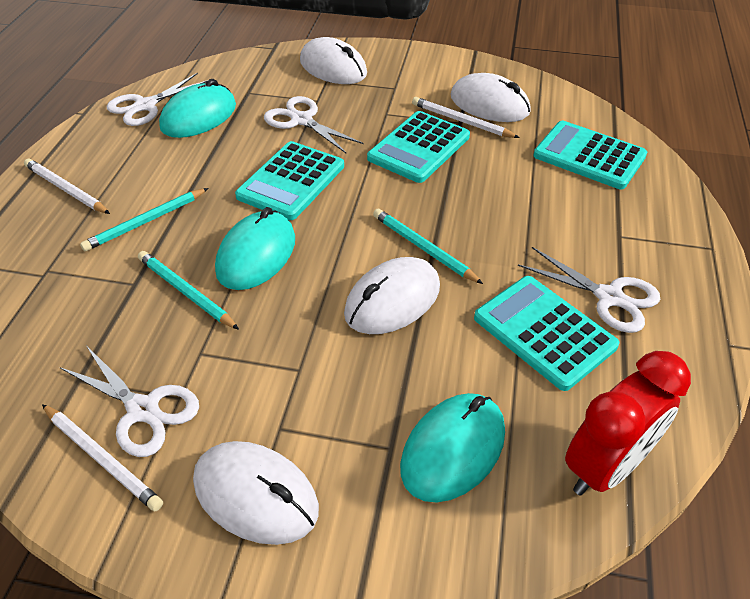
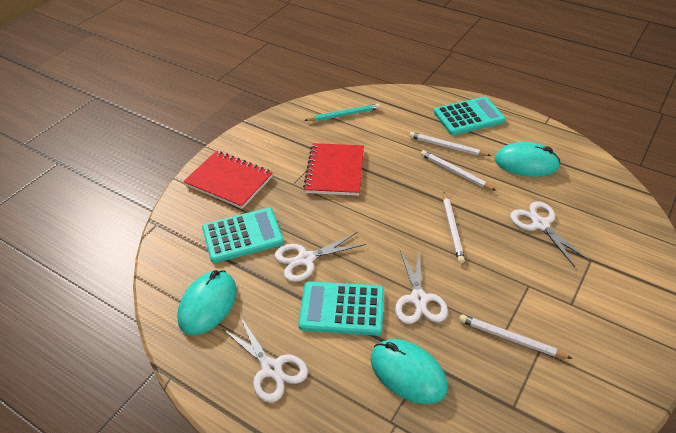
red clock: [565,351,691,496] = 1 -> none = 0
red notebook: none = 0 -> [183,151,273,209] [303,143,364,196] = 2
turquoise calculator: [235,141,344,220] [367,111,470,183] [474,276,619,391] [533,121,647,189] = 4 -> [202,208,284,263] [298,281,384,336] [434,97,506,135] = 3
turquoise pencil: [80,188,208,251] [138,251,239,330] [373,209,483,284] = 3 -> [304,103,380,121] = 1
white mouse: [193,441,319,545] [300,37,367,84] [344,257,440,334] [451,73,531,122] = 4 -> none = 0
white pencil: [24,159,110,214] [42,404,163,511] [412,97,520,138] = 3 -> [409,132,491,156] [421,150,496,191] [443,192,465,263] [459,314,572,359] = 4

